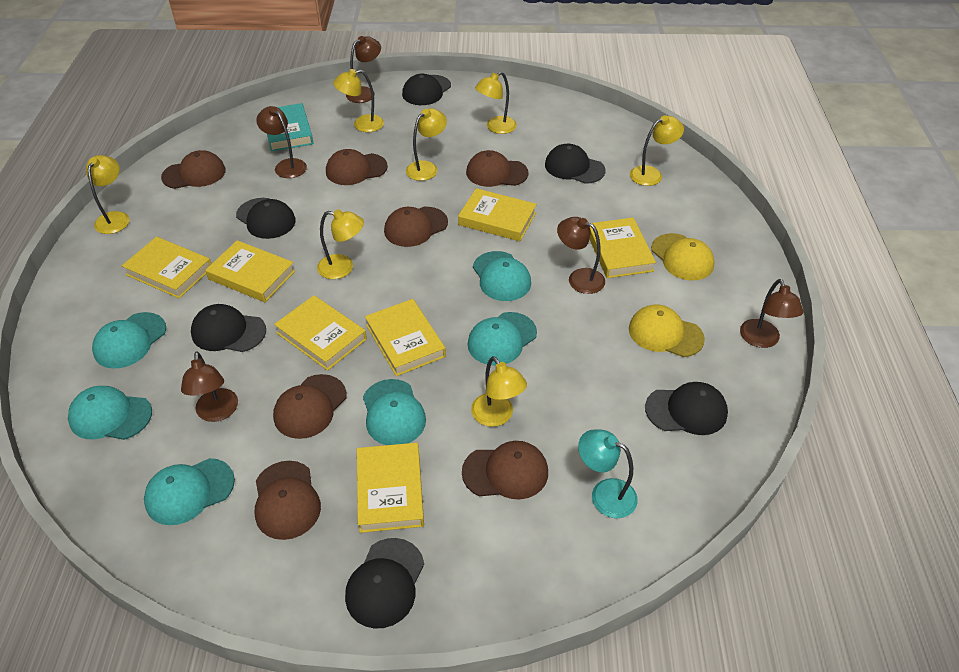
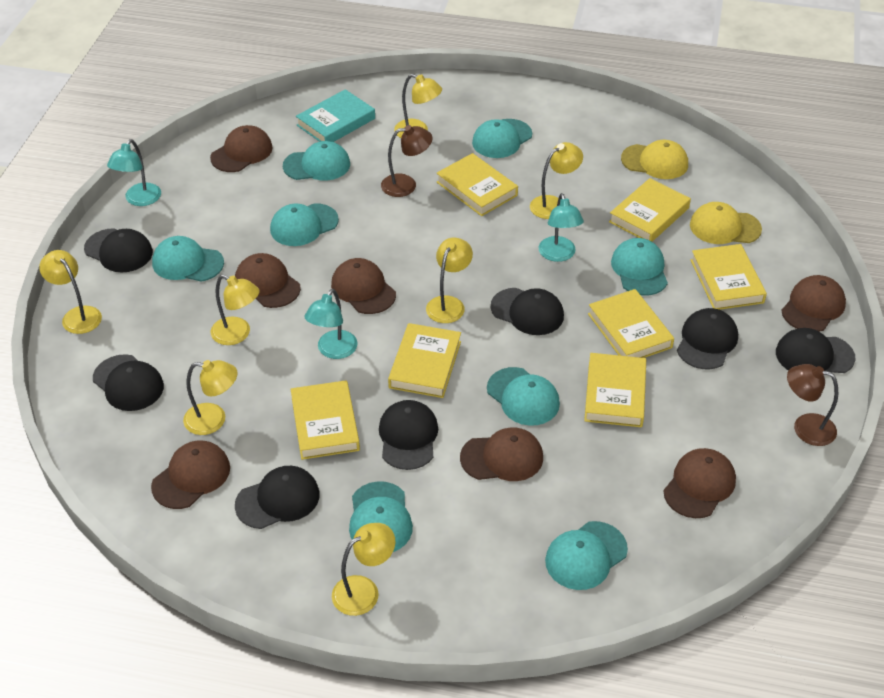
black cap: [191,304,266,352] [236,198,296,239] [345,538,424,629] [402,74,451,105] [545,144,605,184] [645,382,728,435] = 6 -> [84,228,153,273] [93,354,164,411] [235,466,319,529] [379,400,438,470] [491,288,564,335] [677,308,738,369] [776,328,856,373] = 7
brown lamp: [181,351,238,422] [256,106,307,178] [346,36,381,103] [557,217,605,294] [740,279,804,348] = 5 -> [381,125,433,197] [787,364,838,446] = 2
turquoise cap: [68,386,152,440] [92,312,166,369] [144,458,235,525] [363,379,426,445] [467,312,537,366] [473,251,531,301] = 6 -> [152,236,224,282] [270,203,339,246] [283,141,350,180] [349,481,413,552] [472,119,532,158] [487,367,560,426] [545,521,628,590] [611,238,668,295] = 8
turquoise lamp: [578,429,638,518] = 1 -> [107,139,161,206] [305,289,358,359] [538,193,584,262] = 3

